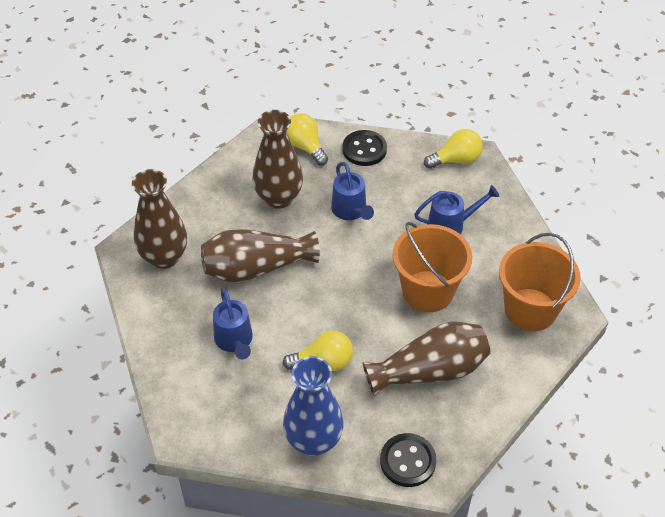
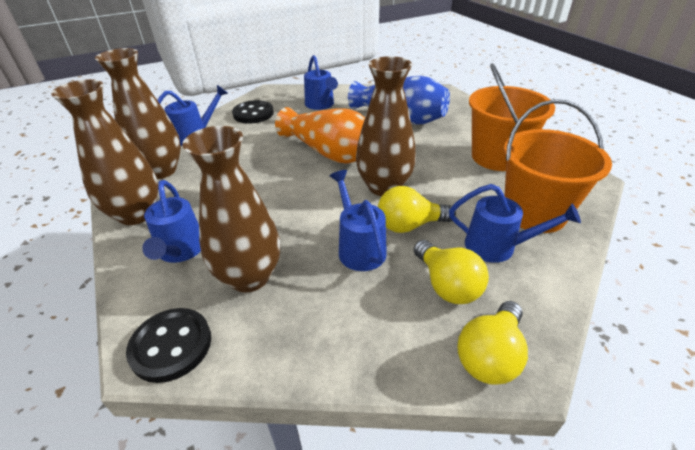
blue watering can: [213,289,253,359] [331,162,374,220] [414,185,499,234] = 3 -> [142,180,201,263] [157,85,228,146] [304,55,338,110] [330,170,387,271] [449,184,581,263] = 5
orange vase: none = 0 -> [275,107,365,163] = 1

